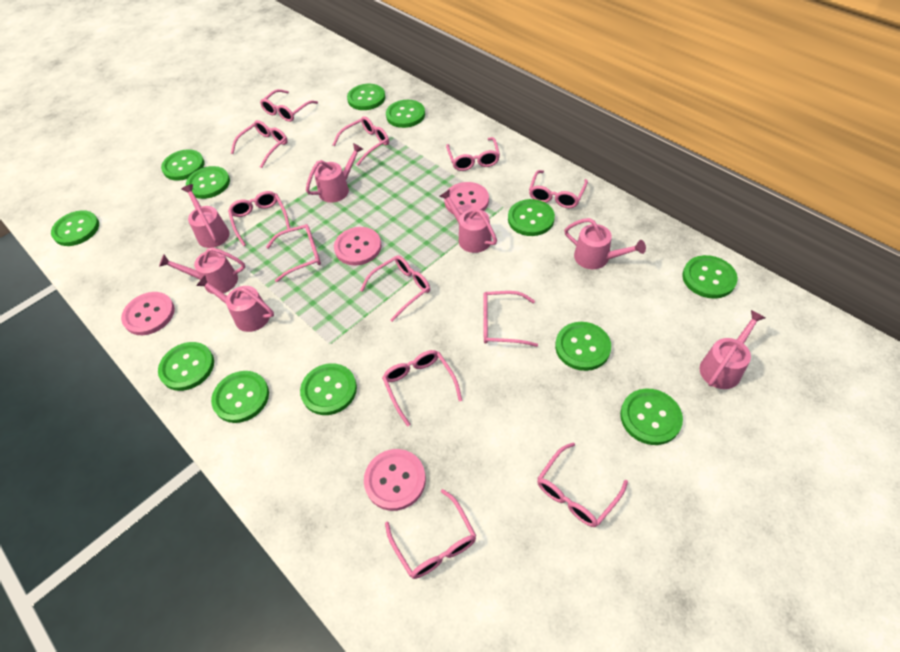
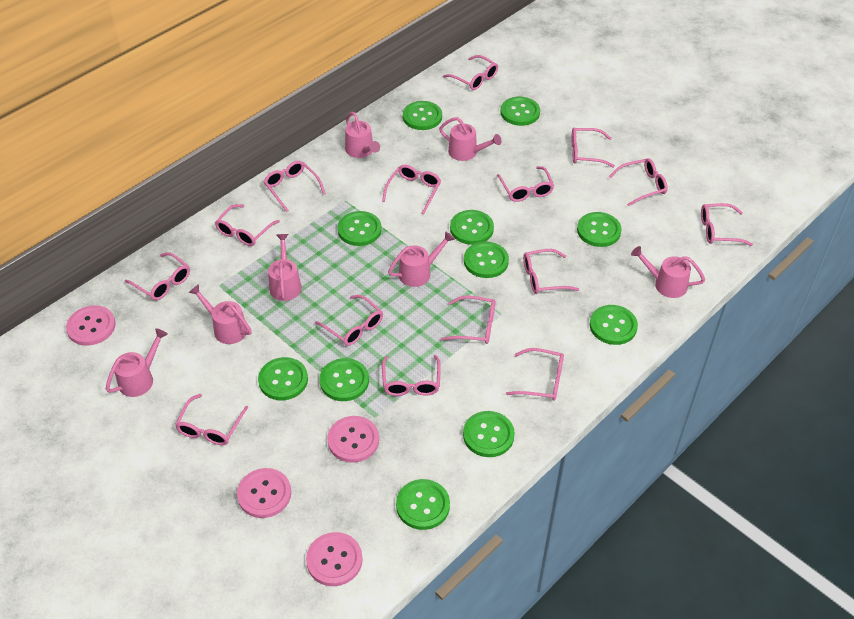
green button: [51,210,99,246] [158,342,214,391] [161,149,205,181] [186,166,230,199] [211,371,269,423] [300,363,357,415] [347,84,385,110] [386,100,425,128] [508,199,555,236] [555,322,611,371] [620,389,683,445] [682,255,738,299] = 12 -> [258,357,308,400] [319,358,369,401] [338,211,382,246] [396,479,450,530] [403,101,442,130] [450,210,494,245] [463,411,515,457] [464,241,509,278] [500,97,540,126] [577,212,622,247] [590,305,638,345] = 11
pink glasses: [228,191,290,246] [231,120,288,168] [260,89,318,122] [266,224,321,282] [333,116,389,166] [360,255,430,322] [382,350,462,427] [385,489,476,579] [446,137,500,171] [483,291,538,347] [529,170,588,208] [537,442,628,527] = 12 -> [125,252,190,300] [175,394,248,445] [215,204,280,246] [264,161,326,212] [315,295,383,346] [382,165,441,214] [382,355,441,396] [441,295,495,344] [443,55,498,90] [497,166,554,202] [506,348,564,401] [523,249,579,294] [571,128,615,168] [609,158,668,206] [701,203,753,246] = 15

